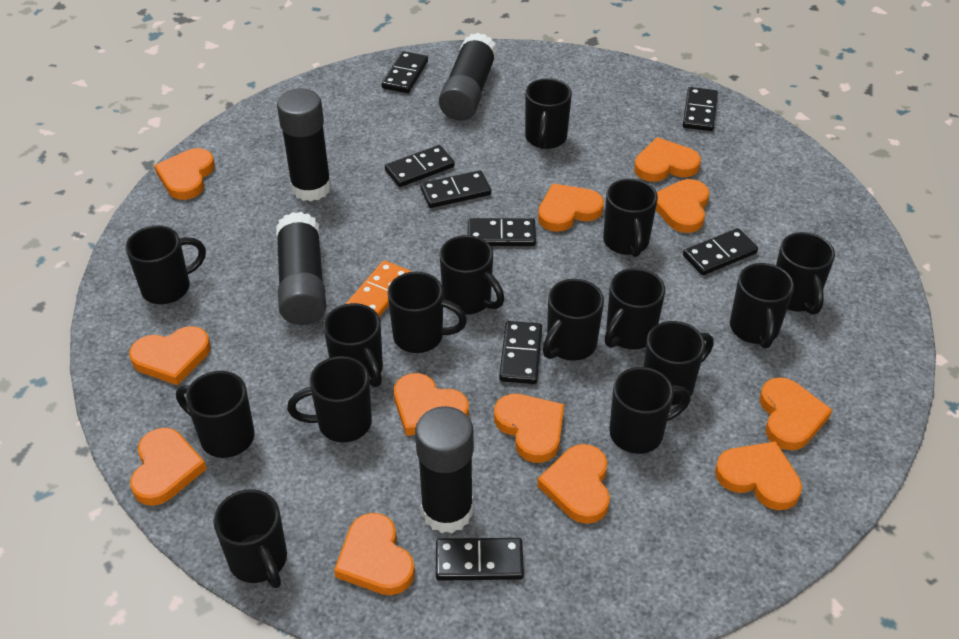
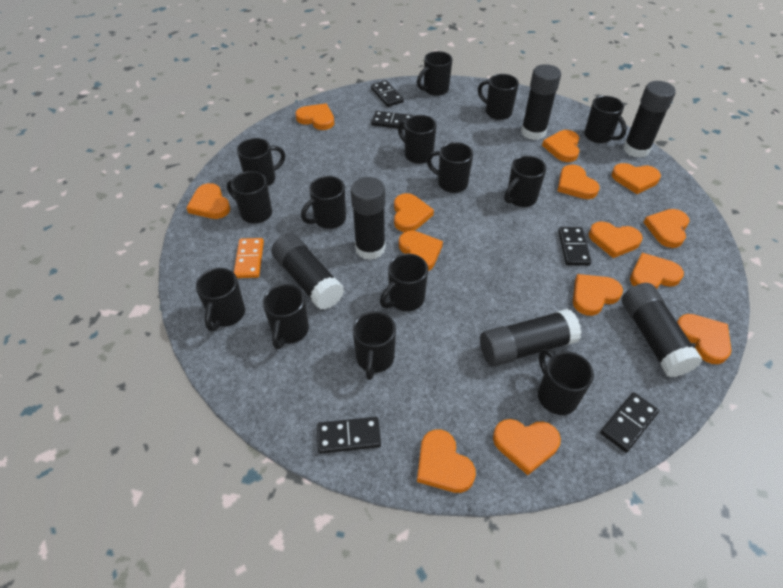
black domino: [382,51,428,93] [385,145,455,187] [420,170,491,208] [436,538,524,581] [468,218,536,246] [499,321,542,384] [683,87,718,131] [683,228,758,275] = 8 -> [317,417,381,454] [371,80,404,107] [371,111,413,129] [558,227,591,266] [600,392,659,452] = 5
black glue stick: [276,212,326,325] [277,88,332,201] [415,406,474,533] [439,33,497,121] = 4 -> [271,233,344,310] [351,177,386,260] [480,309,582,367] [521,64,561,140] [622,283,702,377] [623,81,676,158] = 6
black mug: [126,226,206,304] [176,371,255,458] [213,489,287,588] [287,356,372,442] [323,303,383,387] [387,272,467,353] [440,235,504,315] [525,78,572,149] [543,279,604,361] [603,179,658,257] [605,268,665,350] [609,367,691,454] [644,321,714,405] [730,263,794,348] [776,232,835,315] = 15 -> [196,268,245,331] [227,171,272,224] [237,138,285,186] [263,284,309,349] [301,176,346,229] [352,311,396,380] [380,253,428,311] [398,115,436,164] [417,51,452,96] [427,142,473,193] [478,74,519,120] [504,155,546,207] [538,349,594,415] [584,96,627,143] = 14
orange heart: [129,326,211,385] [130,428,207,506] [154,148,215,200] [334,513,415,595] [394,373,469,436] [494,394,564,463] [537,444,610,524] [538,183,604,232] [634,137,701,182] [656,179,709,233] [715,441,802,510] [760,377,832,450] = 12 -> [186,183,230,219] [296,104,334,130] [394,193,434,232] [399,231,443,271] [417,430,476,493] [493,419,561,475] [542,130,579,162] [557,164,600,199] [573,274,623,316] [589,222,643,258] [612,163,661,194] [630,253,684,289] [643,209,690,248] [677,314,731,364] = 14

